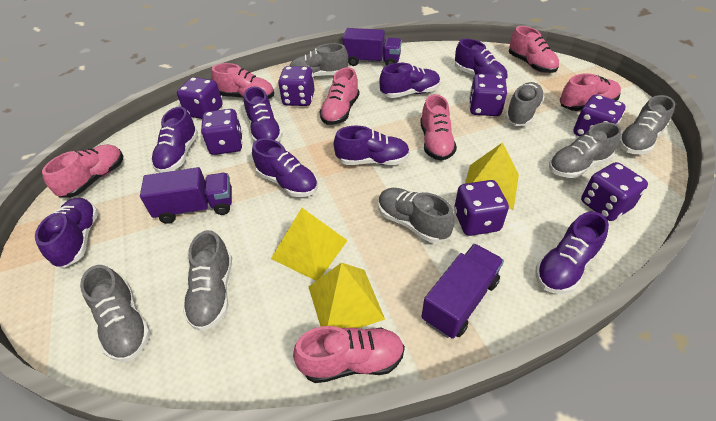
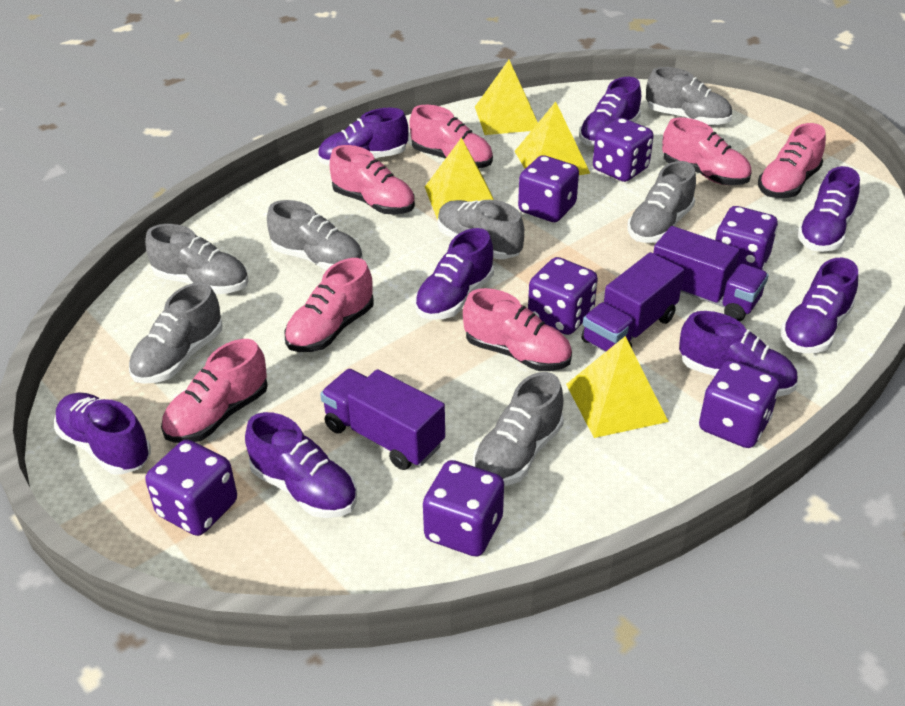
yellow pyramid: [271,208,348,281] [309,262,385,328] [465,142,519,210] = 3 -> [425,137,494,220] [475,60,538,135] [515,102,590,175] [566,336,669,438] = 4

